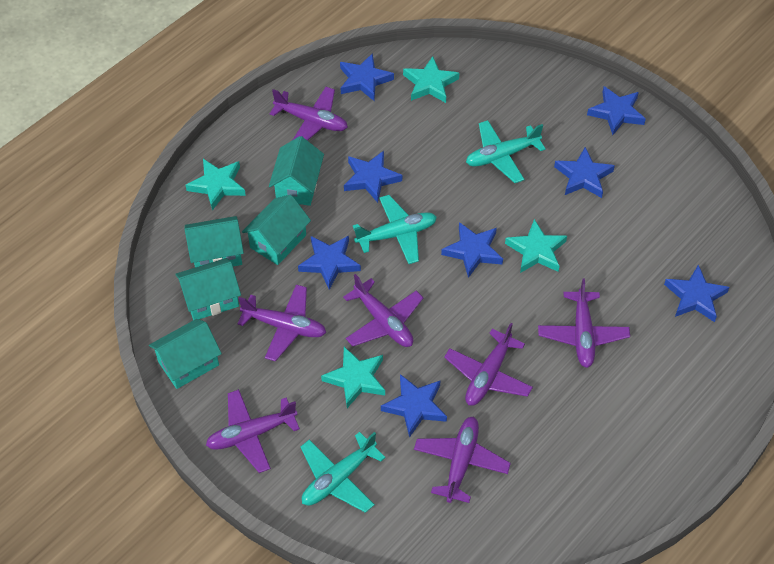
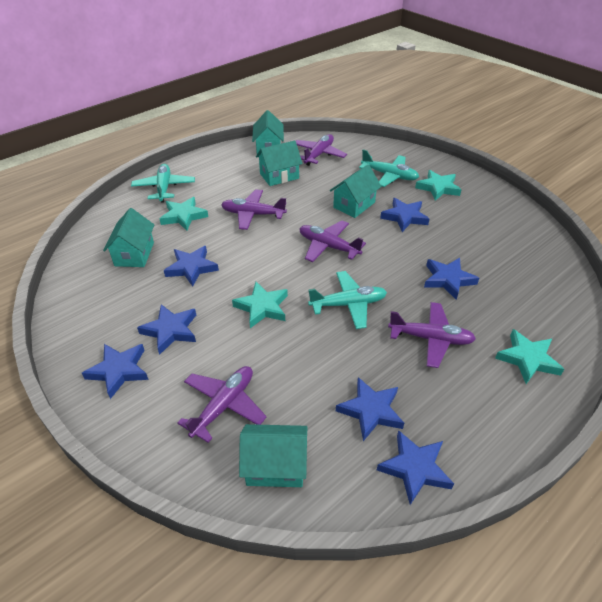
blue star: [298,236,361,290] [340,53,394,101] [344,151,402,203] [381,374,447,438] [441,222,503,278] [554,147,615,198] [587,86,646,135] [664,265,730,322] = 8 -> [82,344,149,399] [137,304,196,355] [164,246,219,287] [336,377,404,441] [377,430,454,505] [380,198,429,232] [424,258,479,300] = 7
purple plane: [206,389,300,473] [237,284,326,361] [270,87,348,141] [343,274,423,347] [414,417,511,503] [444,323,533,406] [538,279,630,368] = 7 -> [177,366,267,443] [221,189,287,230] [296,134,347,166] [299,220,366,262] [388,302,476,368] = 5

